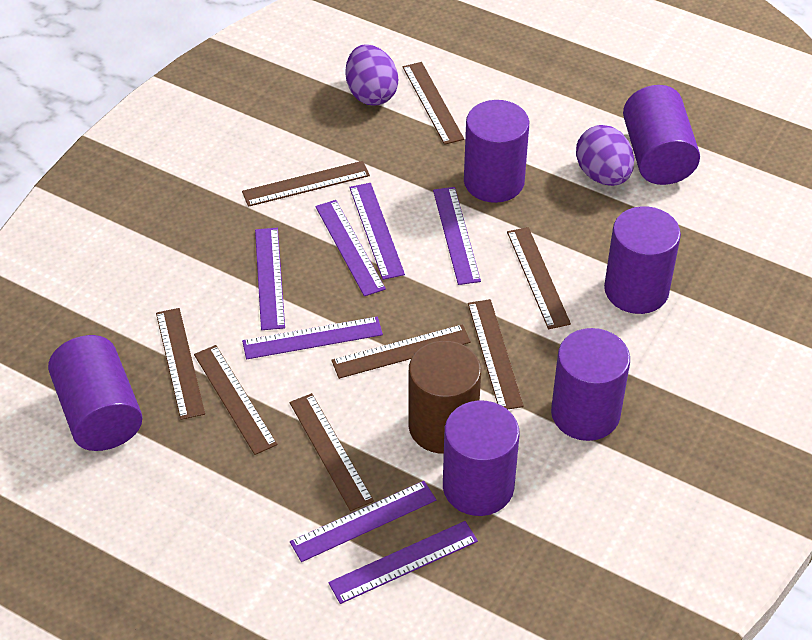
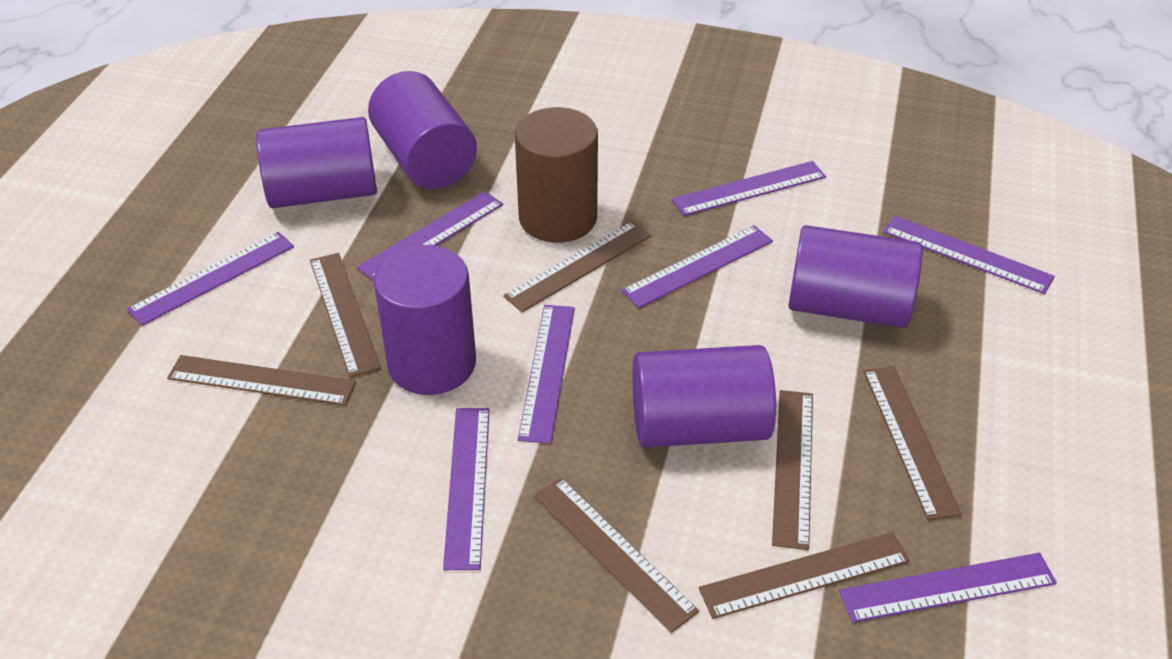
brown ruler: [156,308,205,420] [194,345,277,455] [242,161,370,207] [289,393,374,511] [331,324,471,379] [403,62,464,145] [468,299,524,409] [507,227,571,329] = 8 -> [167,355,356,406] [310,253,381,377] [503,221,651,312] [534,477,699,633] [699,532,910,619] [772,390,813,550] [863,366,962,520] = 7
purple cylinder: [48,335,142,451] [443,401,519,516] [464,100,529,203] [551,328,630,441] [604,206,681,314] [623,85,700,185] = 6 -> [256,117,377,208] [368,71,477,189] [374,245,476,395] [632,345,776,448] [788,225,922,328] = 5
purple egg: [346,44,398,106] [576,125,634,186] = 2 -> none = 0
purple ruler: [242,317,383,359] [255,228,285,330] [290,481,436,562] [315,200,386,296] [328,521,478,604] [349,183,405,280] [433,187,481,285] = 7 -> [127,232,294,326] [357,191,503,281] [443,408,490,570] [518,305,575,444] [621,225,773,308] [672,161,826,216] [839,553,1057,623] [883,216,1055,294] = 8

